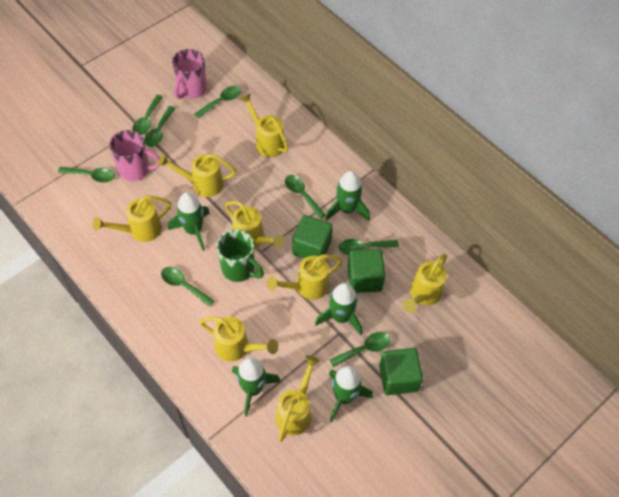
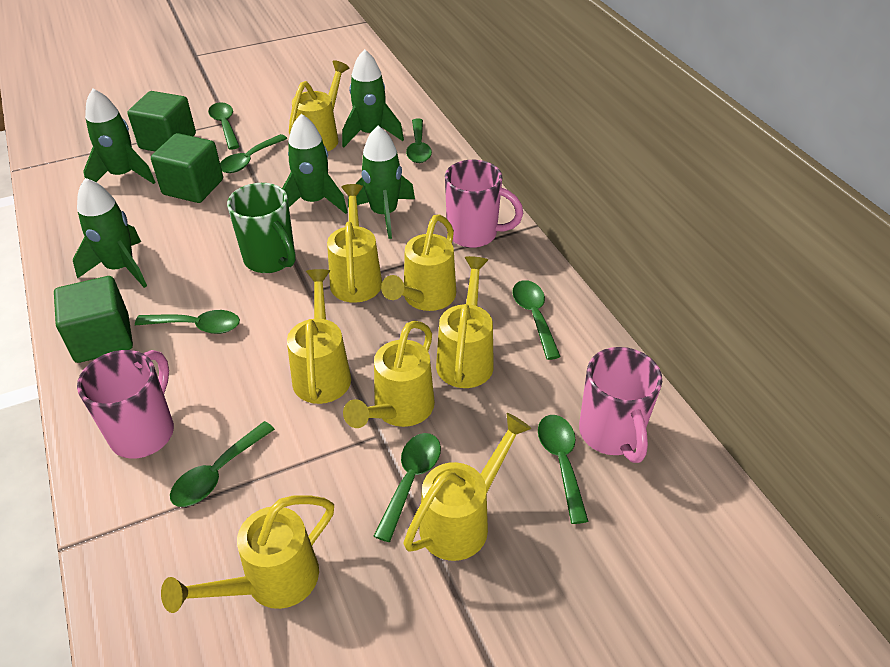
pink mug: [109,130,160,181] [172,49,207,99] = 2 -> [77,350,174,459] [445,160,523,248] [579,347,662,463] = 3

